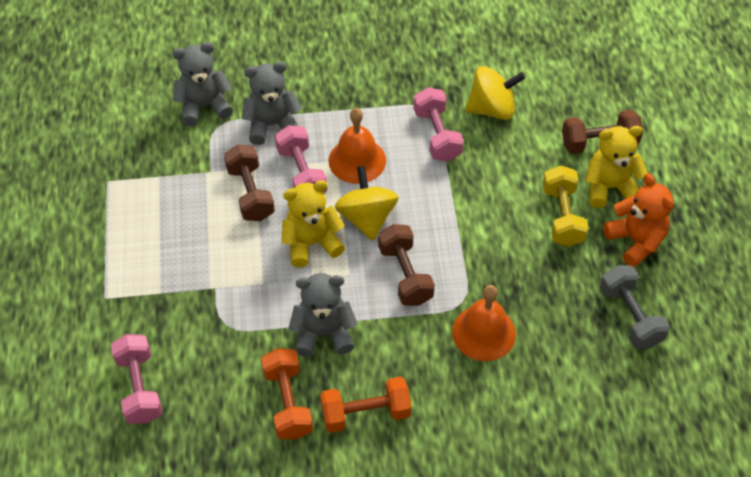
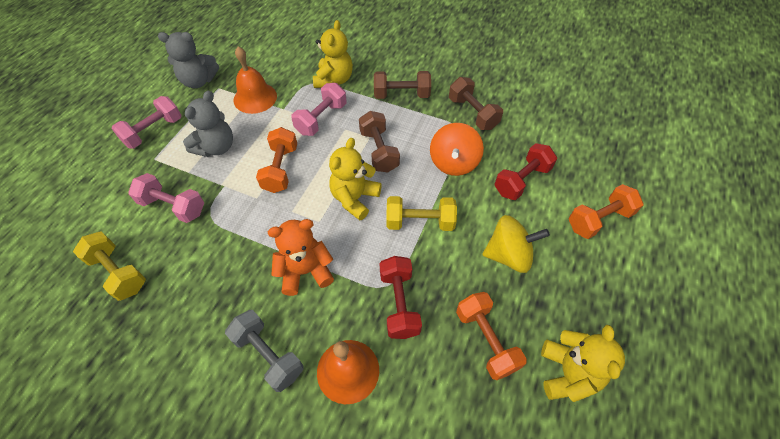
grey teddy bear: [172,42,233,126] [242,62,302,145] [289,273,358,357] = 3 -> [158,32,219,88] [183,91,233,157] = 2
orange dumbbell: [261,348,313,440] [320,377,412,433] = 2 -> [256,127,297,193] [456,292,527,380] [569,184,644,239] = 3
orange spinning top: none = 0 -> [430,123,484,176] = 1
red dumbbell: none = 0 -> [379,256,422,339] [495,143,557,200] = 2
yellow dumbbell: [543,166,589,247] = 1 -> [73,231,146,301] [386,196,457,231] = 2
yellow spinning top: [335,166,399,241] [465,66,525,120] = 2 -> [483,215,550,273] = 1
yellow teddy bear: [282,180,345,268] [585,126,648,208] = 2 -> [313,20,353,88] [329,138,382,221] [541,325,625,402] = 3

